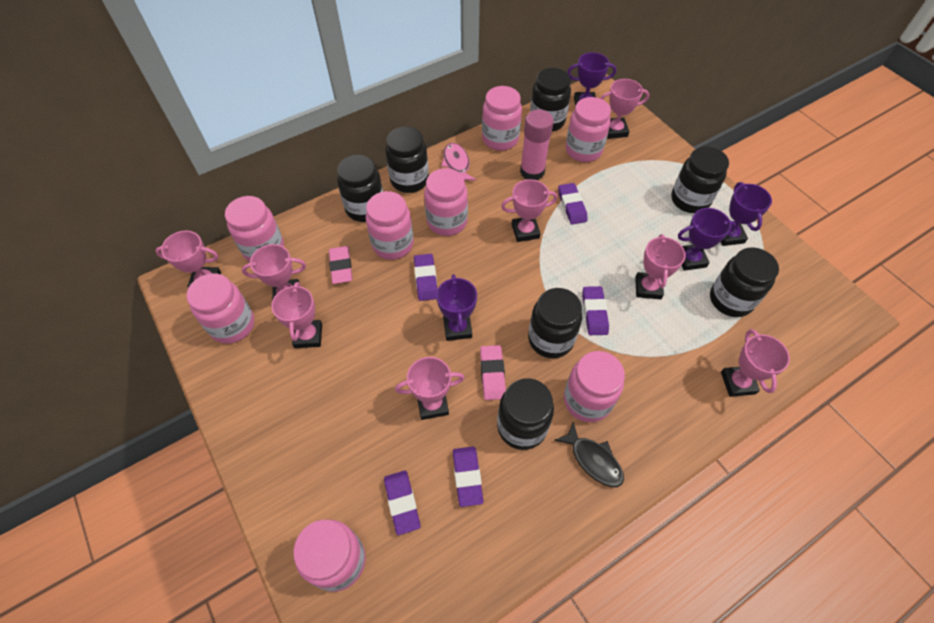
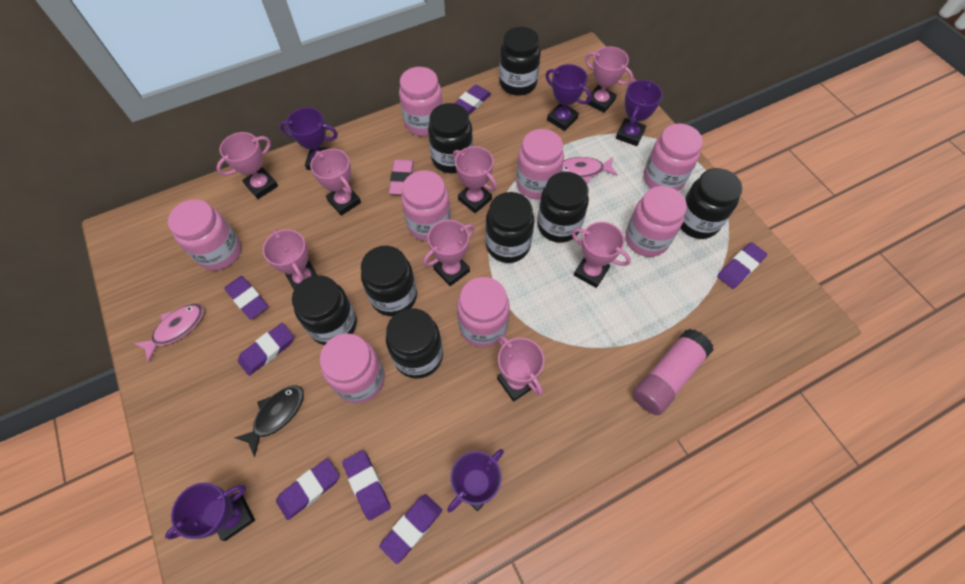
black jar: [337,155,383,222] [386,127,429,193] [497,378,554,450] [528,288,582,358] [530,68,571,132] [671,146,729,213] [710,247,779,317] = 7 -> [292,275,357,345] [361,246,417,316] [386,308,443,379] [428,103,473,173] [485,192,534,263] [499,27,541,96] [537,172,589,243] [680,168,742,239] = 8
pink eraser: [329,246,352,284] [480,345,506,400] = 2 -> [389,159,414,195] = 1
pink fish: [441,143,476,181] = 1 -> [133,304,204,363] [562,157,618,184] = 2
purple eraser: [384,470,421,535] [414,254,437,301] [453,447,483,507] [558,183,588,225] [582,286,609,335] = 5 -> [224,276,268,320] [238,323,294,376] [276,458,340,520] [342,450,391,521] [379,494,442,564] [454,85,491,115] [717,242,767,289] = 7
purple trophy: [436,274,477,341] [567,52,616,106] [678,208,736,271] [721,182,772,246] = 4 -> [165,482,255,541] [280,108,338,170] [447,449,504,513] [545,64,591,131] [616,80,663,146] = 5

